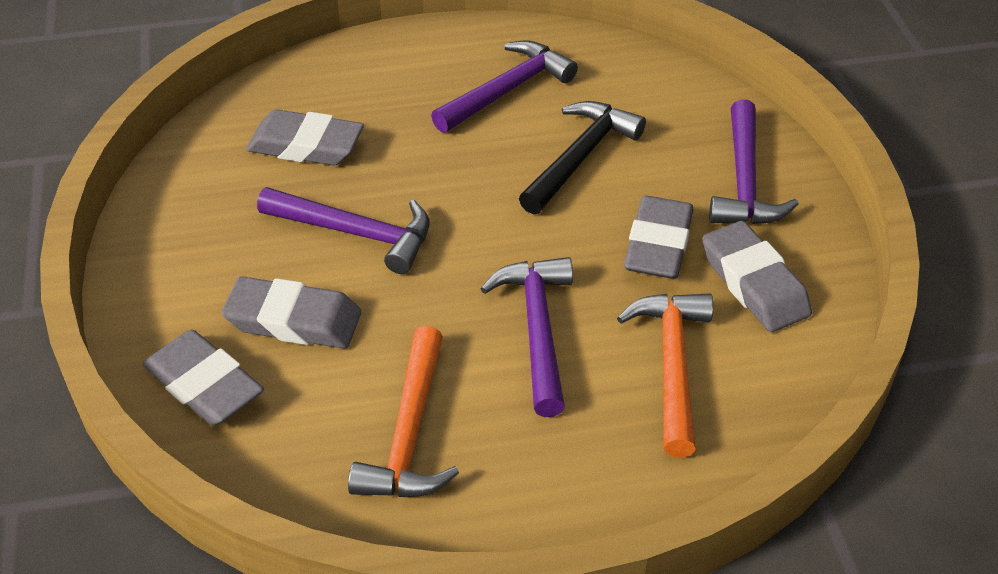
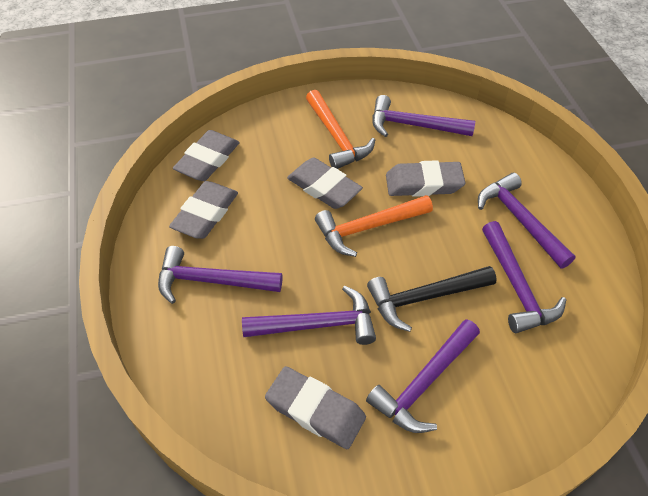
purple hammer: [257,187,430,274] [431,41,578,133] [481,257,573,417] [709,99,798,225] = 4 -> [158,246,282,304] [242,286,376,345] [366,319,480,433] [372,95,475,137] [478,173,576,268] [482,221,566,333] = 6

